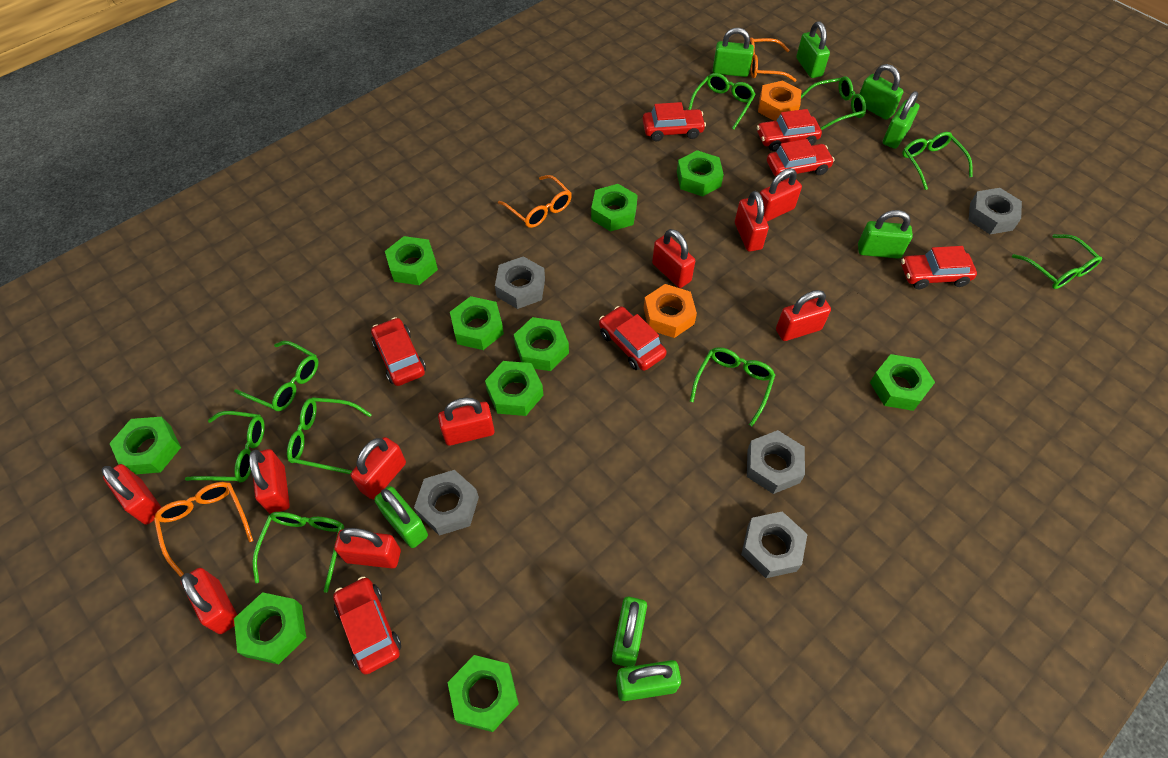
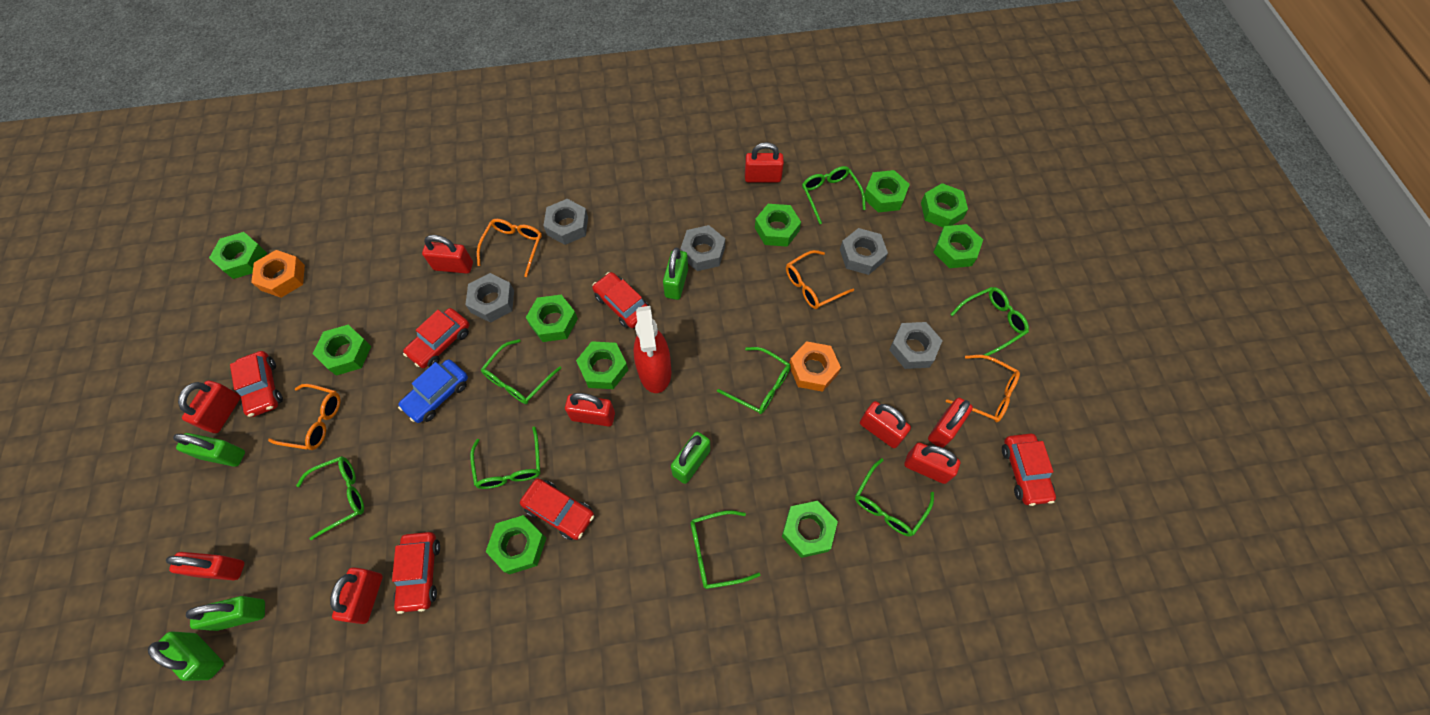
blue car: none = 0 -> [398,359,468,423] = 1
green glasses: [185,411,265,483] [234,341,318,411] [252,512,344,593] [287,397,372,474] [688,73,756,130] [690,347,775,426] [801,76,866,130] [902,132,973,190] [1012,234,1102,289] = 9 -> [296,456,364,540] [470,426,540,489] [481,339,561,404] [691,510,760,589] [717,347,791,414] [802,166,866,224] [855,458,934,537] [950,287,1029,356] = 8
green padlock: [374,486,428,548] [612,597,647,667] [616,660,681,701] [713,28,754,77] [796,21,830,78] [858,210,913,259] [860,64,904,120] [883,91,920,149] = 8 -> [148,631,224,681] [173,433,245,467] [186,596,265,631] [663,248,688,300] [671,432,710,484] = 5
orange glasses: [154,482,253,577] [498,175,572,228] [749,38,796,82] = 3 -> [268,384,340,450] [477,219,542,277] [786,250,854,309] [946,355,1020,422] = 4
red car: [333,576,401,675] [371,317,426,386] [599,306,667,371] [642,102,706,141] [757,109,822,151] [767,139,834,181] [901,246,977,289] = 7 -> [230,351,283,417] [392,532,440,614] [403,308,470,368] [520,479,594,540] [592,272,649,328] [1002,434,1056,506] = 6
red padlock: [101,464,161,525] [181,568,237,634] [249,449,290,514] [334,528,401,568] [350,437,406,500] [438,398,495,446] [652,229,695,288] [735,191,769,252] [760,168,802,221] [776,290,831,341] = 10 -> [166,552,245,580] [178,381,241,433] [330,567,383,624] [422,235,473,274] [565,393,615,426] [745,142,784,182] [860,401,911,448] [904,443,960,484] [928,398,973,448] = 9
red spray bottle: none = 0 -> [634,306,671,393] = 1

